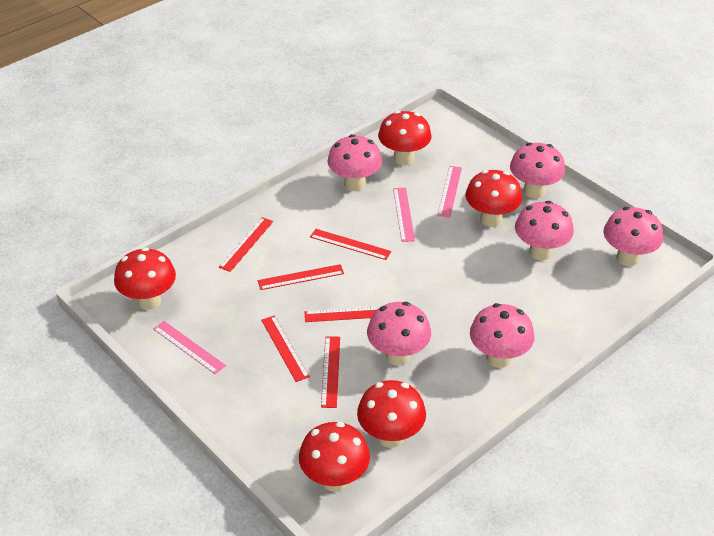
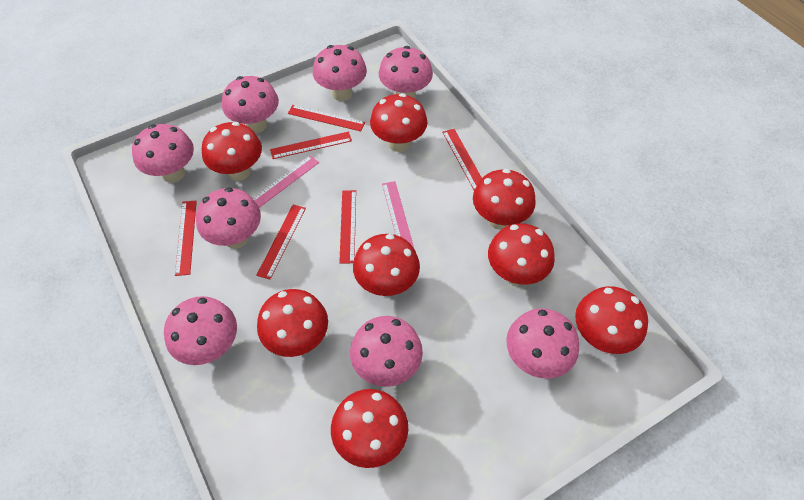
pink mushroom: [328,134,382,191] [367,302,431,366] [470,303,534,368] [510,143,565,199] [515,201,574,261] [603,207,663,266] = 6 -> [132,124,194,183] [164,296,237,365] [196,187,261,249] [222,76,279,133] [313,45,367,101] [350,316,423,387] [379,46,433,98] [506,309,579,379] = 8
pink ruler: [153,321,226,374] [393,188,415,242] [437,166,462,218] = 3 -> [253,155,319,208] [382,181,415,250] = 2
red mushroom: [114,247,176,310] [299,422,370,492] [357,380,426,448] [378,111,432,165] [465,170,522,227] = 5 -> [202,122,262,181] [257,289,328,357] [331,389,408,468] [353,234,420,296] [370,93,427,152] [473,169,536,230] [488,223,555,285] [575,286,648,354] = 8

